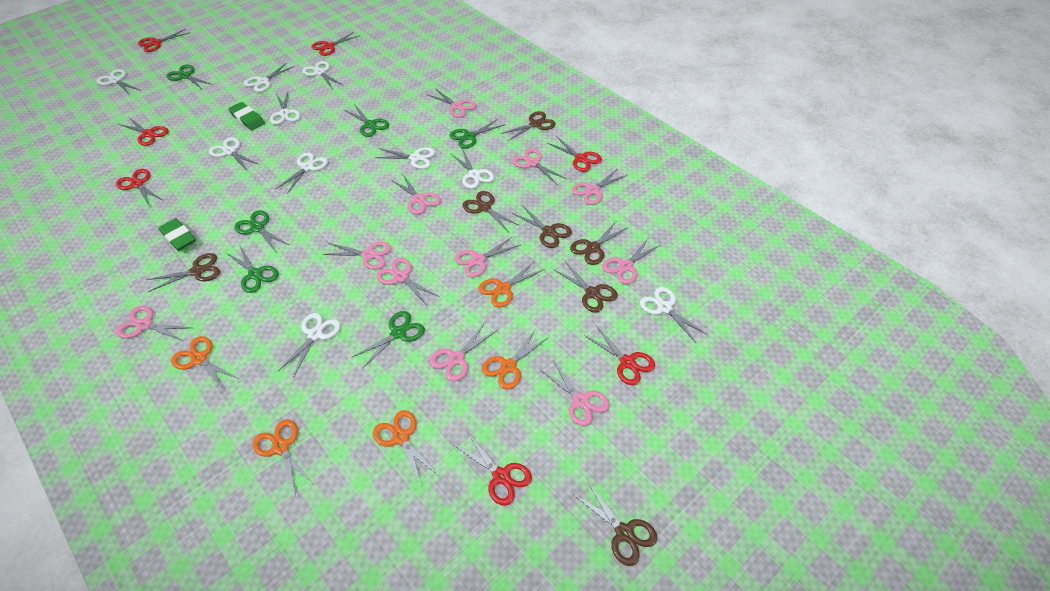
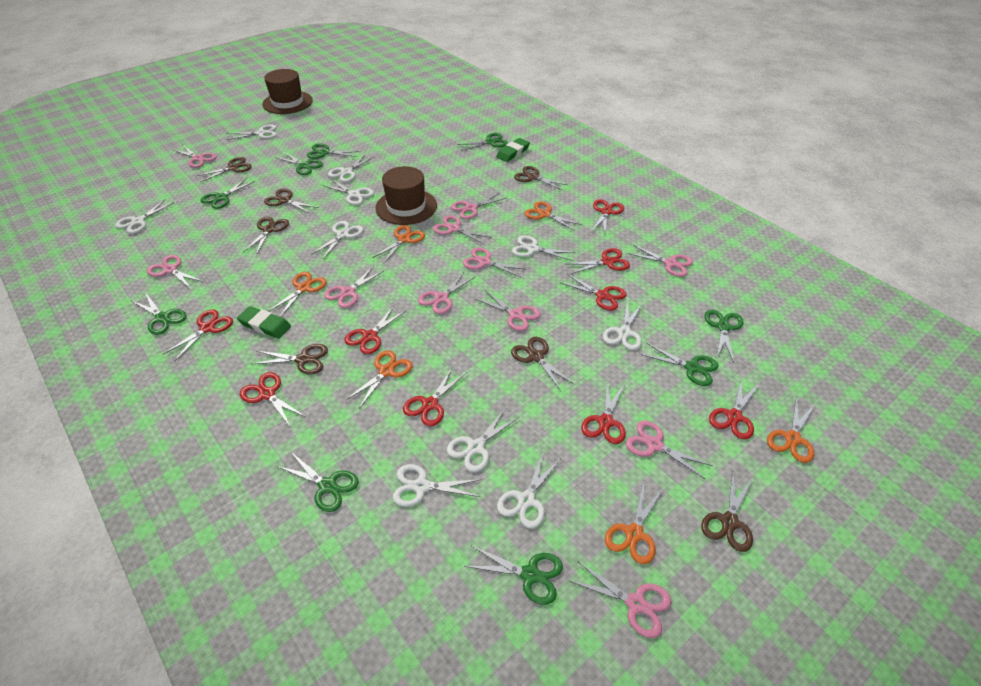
brown hat: none = 0 -> [262,69,313,114] [375,166,437,225] = 2
green scissors: [166,65,213,89] [225,246,279,293] [234,210,289,252] [344,104,389,137] [353,311,425,368] [450,119,504,149] = 6 -> [132,292,187,335] [200,178,255,209] [275,152,323,175] [277,451,359,512] [307,143,360,159] [457,133,508,151] [464,546,563,605] [641,343,719,386] [705,309,743,362] = 9
orange scissors: [171,336,239,390] [252,419,314,496] [373,410,438,484] [478,261,545,307] [482,329,549,389] = 5 -> [268,272,327,317] [346,350,413,409] [372,225,425,263] [524,201,582,231] [605,482,664,564] [767,397,815,463] = 6
red scissors: [116,169,164,206] [118,118,169,146] [138,29,189,52] [311,32,360,56] [454,433,532,506] [548,137,602,172] [584,326,655,385] = 7 -> [163,309,233,361] [240,372,306,426] [344,305,407,354] [403,366,467,427] [559,274,627,311] [568,248,630,274] [581,382,626,444] [591,199,624,235] [709,377,759,440] = 9

